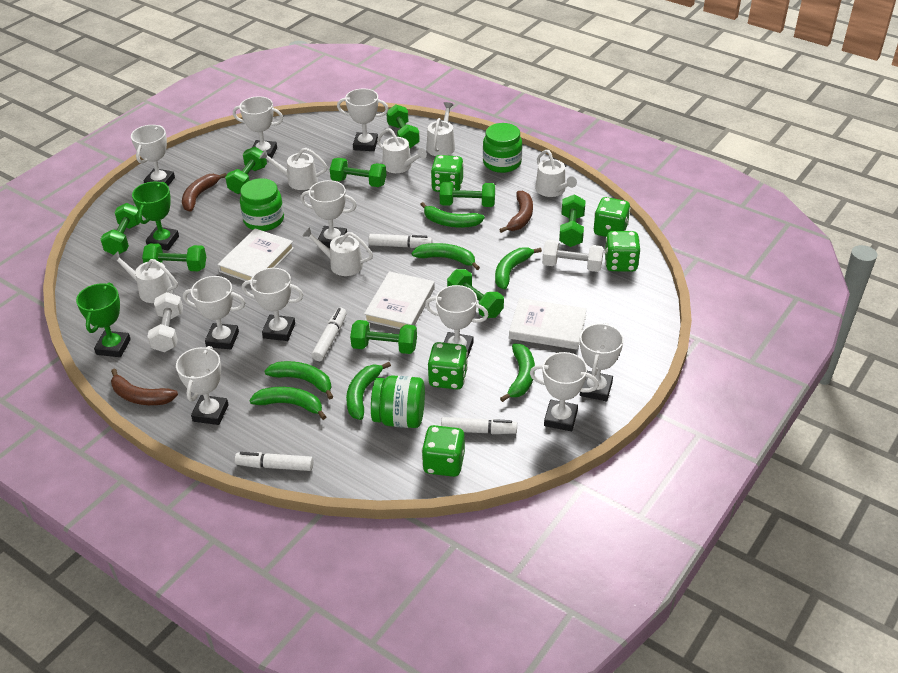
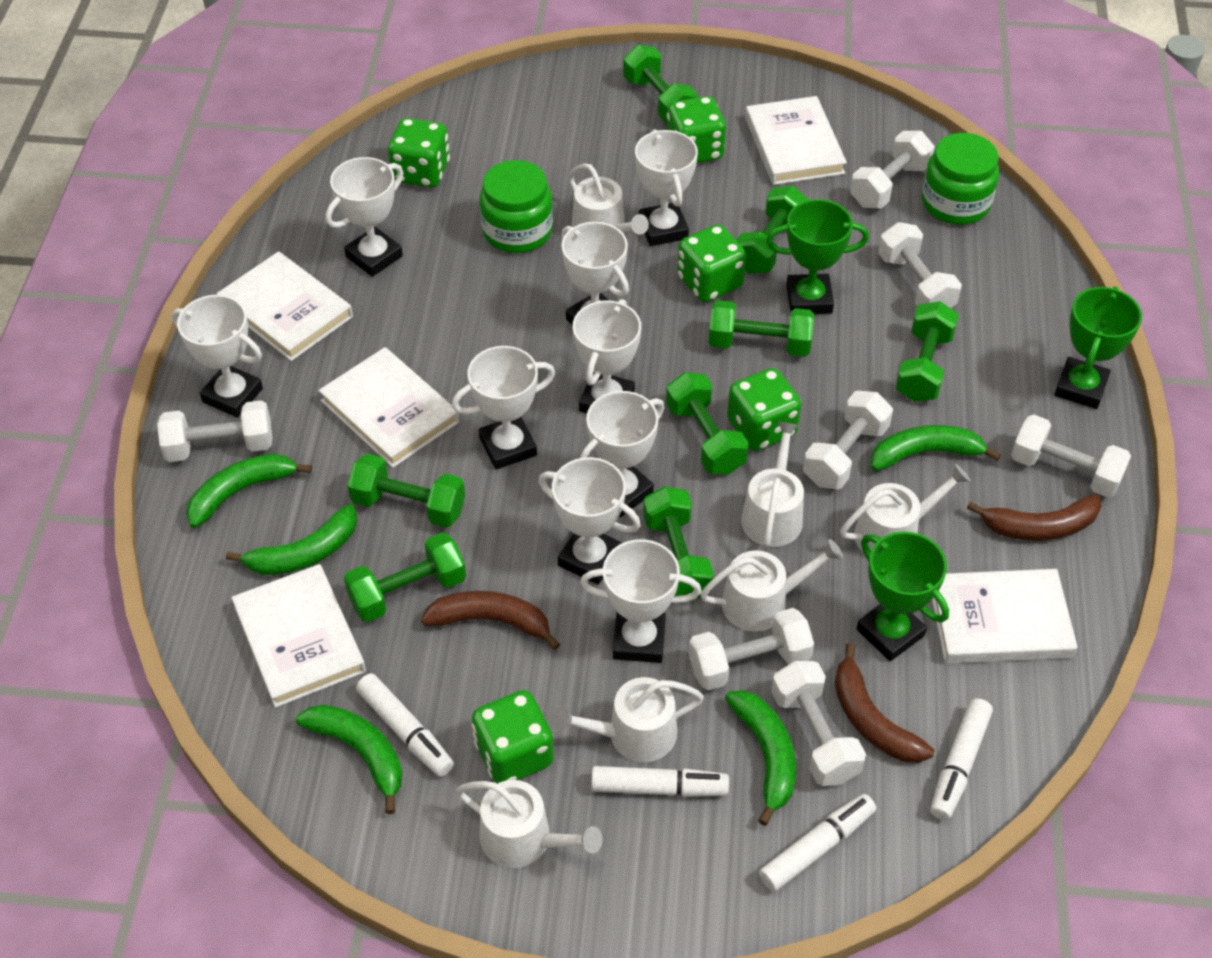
green banana: [249,387,327,420] [265,361,333,399] [346,362,391,420] [412,243,480,270] [420,202,485,228] [495,247,542,289] [500,344,535,402] = 7 -> [186,453,312,528] [226,504,357,575] [296,705,402,814] [725,690,796,826] [871,425,1001,471] = 5
green dumbbell: [100,203,140,255] [142,243,206,271] [225,147,267,194] [330,158,386,187] [350,320,417,354] [386,105,420,148] [440,181,495,207] [447,269,504,318] [559,194,586,247] = 9 -> [344,533,466,622] [347,454,465,528] [623,45,697,123] [643,486,714,602] [666,372,749,475] [709,300,814,357] [736,186,808,274] [896,301,959,402] = 8
green jar: [240,178,284,231] [371,375,425,428] [483,123,522,173] = 3 -> [480,160,553,253] [922,133,999,225] = 2
green trophy: [76,283,131,357] [132,182,179,250] = 2 -> [766,199,869,314] [857,531,949,661] [1054,287,1142,409] = 3
white book: [218,228,294,281] [364,271,435,329] [509,298,587,350] = 3 -> [217,251,353,361] [231,564,366,708] [319,347,459,468] [745,96,847,185] [932,569,1078,664] = 5
white dumbbell: [147,292,183,352] [542,240,604,272] = 2 -> [157,400,272,462] [688,608,814,690] [771,661,866,786] [803,391,893,489] [850,131,935,208] [878,222,962,308] [1011,415,1131,498] = 7
white trophy: [131,125,175,186] [176,346,229,425] [183,276,245,350] [233,96,283,158] [242,268,304,341] [300,180,357,248] [337,89,388,151] [425,285,489,358] [530,352,599,431] [580,323,624,401] = 10 -> [172,295,263,418] [326,157,403,277] [452,346,555,470] [538,457,641,585] [561,222,629,326] [573,299,641,413] [580,391,664,517] [580,539,701,663] [635,129,698,246] = 9

